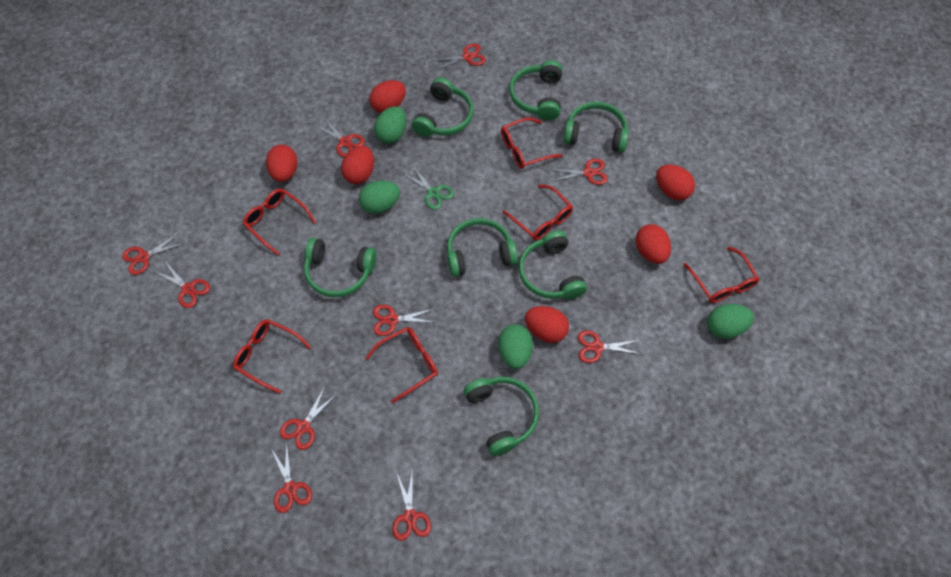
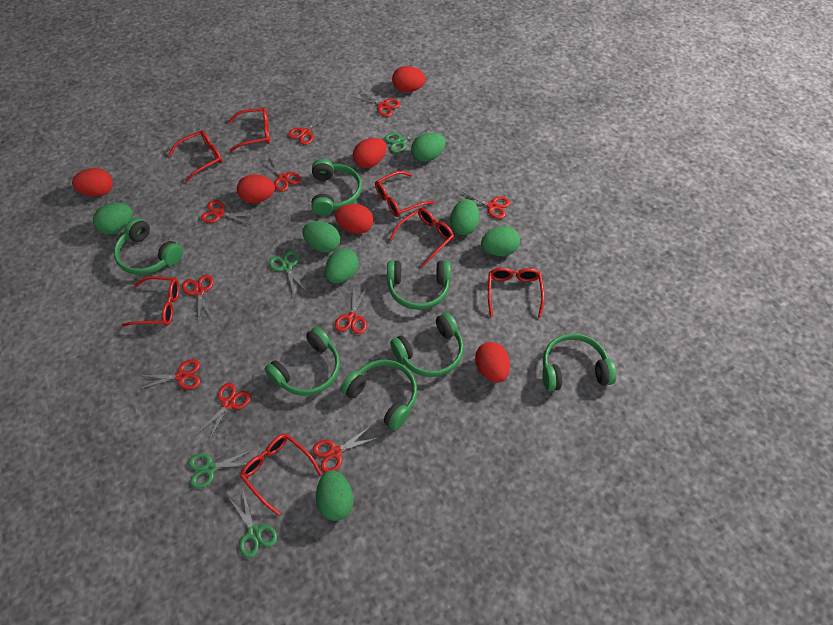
green egg: [359,181,400,214] [374,106,407,144] [498,324,533,369] [707,304,754,339] = 4 -> [93,203,132,234] [302,221,340,253] [316,470,354,521] [325,248,359,283] [411,133,446,162] [450,199,479,235] [481,226,520,256] = 7
green scissors: [402,165,454,210] = 1 -> [188,449,254,488] [229,490,277,558] [269,250,306,296] [385,128,430,153] = 4
red glasses: [233,319,311,394] [243,189,316,256] [365,327,438,403] [501,118,563,169] [502,185,573,240] [684,247,759,303] = 6 -> [122,276,179,327] [168,130,222,182] [228,108,270,152] [240,434,322,515] [375,171,434,217] [389,208,454,267] [488,267,544,318] = 7

